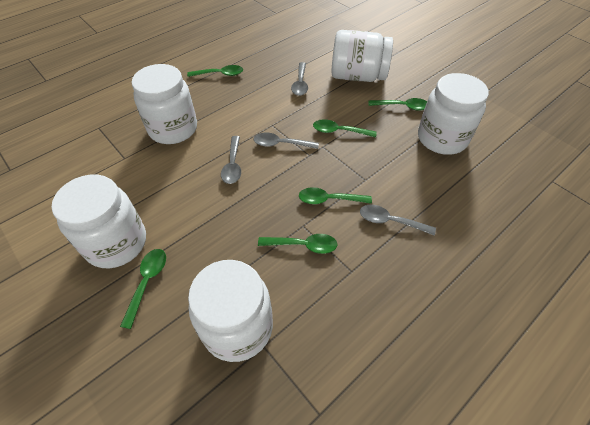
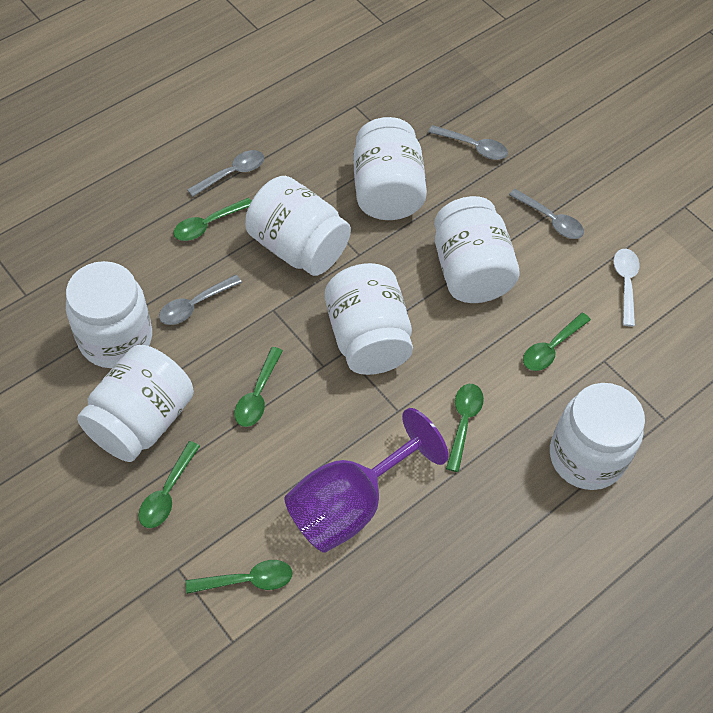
purple goblet: none = 0 -> [285,408,449,553] = 1
white jar: [51,175,146,268] [132,64,197,144] [188,260,273,362] [331,30,393,82] [418,73,489,155] = 5 -> [66,261,152,368] [77,345,194,462] [245,176,351,276] [325,263,413,375] [353,117,427,220] [434,196,519,303] [550,383,645,490] = 7
white spoon: none = 0 -> [614,249,640,327] = 1

